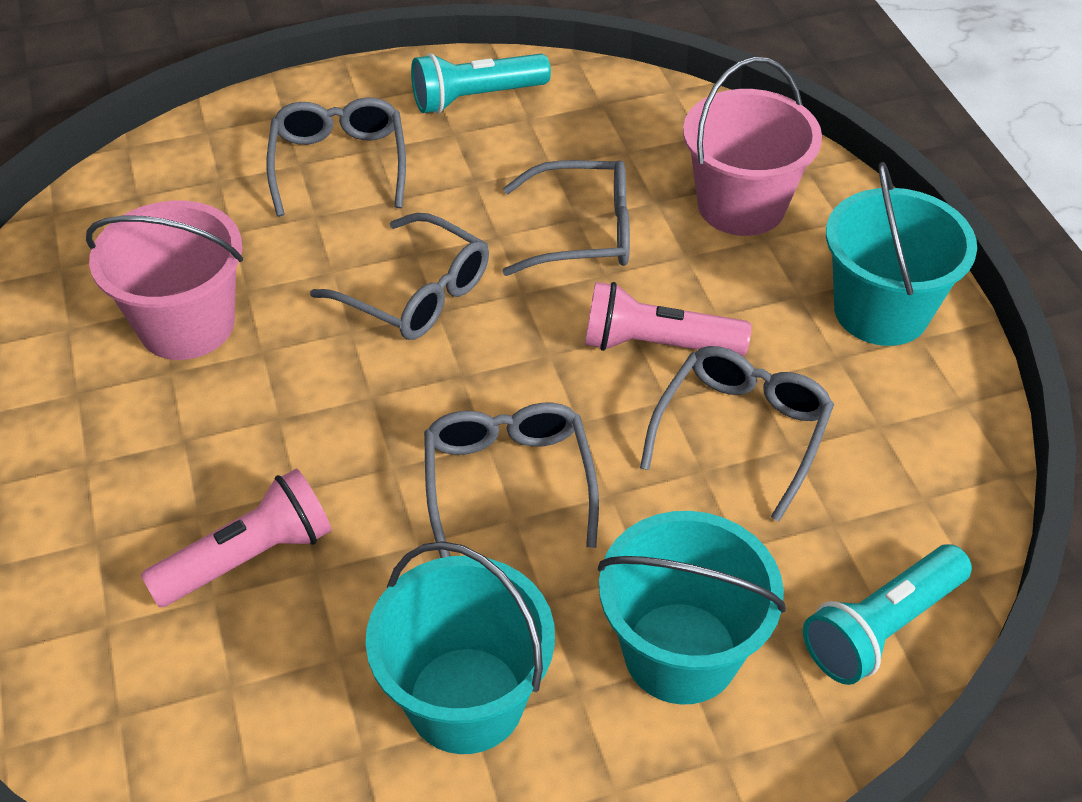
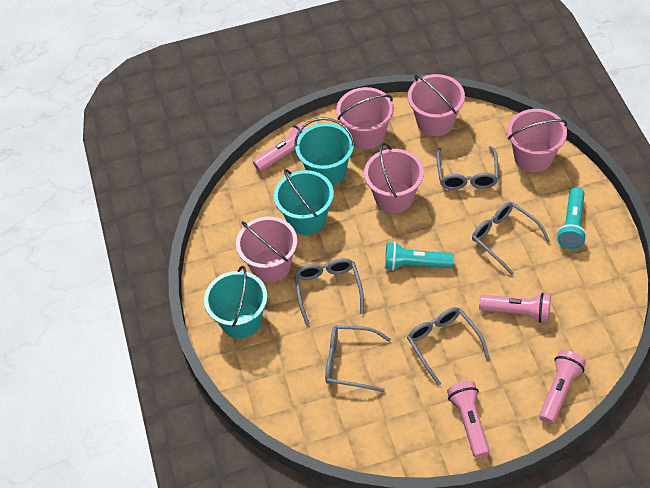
pink bucket: [86,201,243,360] [683,57,822,236] = 2 -> [236,217,297,283] [336,87,394,150] [364,143,424,213] [408,74,465,136] [508,109,567,172] = 5
pink flashlight: [141,468,332,607] [585,282,752,356] = 2 -> [253,123,307,172] [447,381,490,458] [479,293,551,323] [539,350,586,424] = 4

